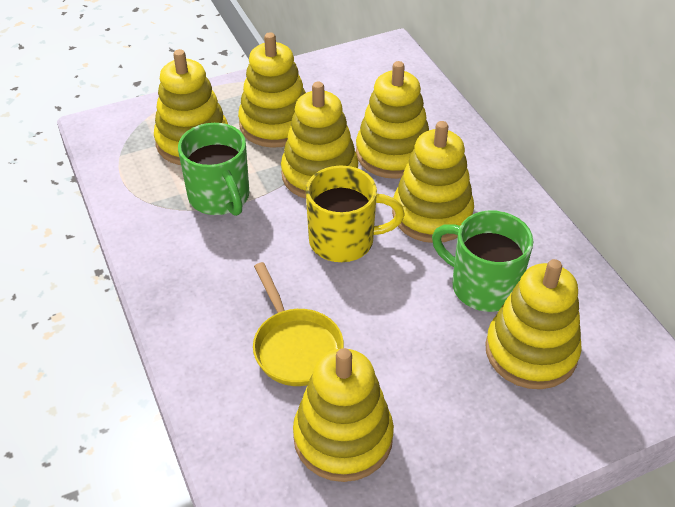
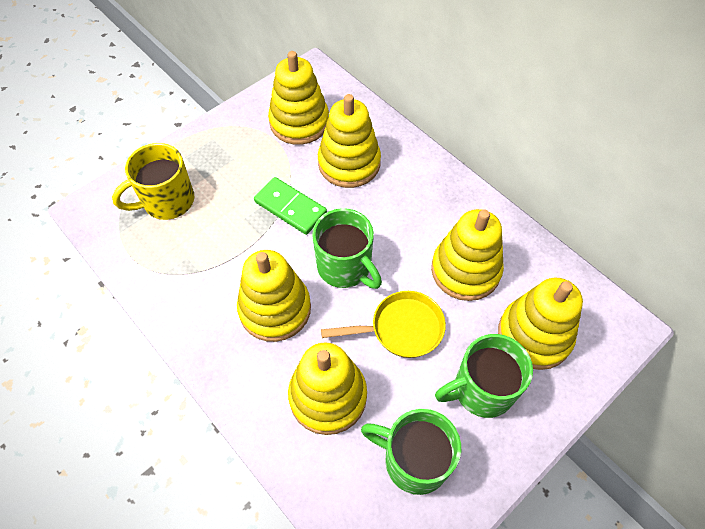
green domino: none = 0 -> [254,177,327,235] = 1
green mug: [178,123,249,216] [432,211,533,312] = 2 -> [312,208,382,289] [361,409,461,495] [435,334,533,418] = 3
yellow stacking toy: [154,49,228,165] [238,32,306,148] [281,82,358,199] [293,348,394,482] [356,61,429,179] [392,121,474,243] [485,259,582,389] = 7 -> [237,250,311,342] [268,51,329,145] [288,343,367,435] [318,94,381,188] [431,209,504,301] [498,278,583,370] = 6

